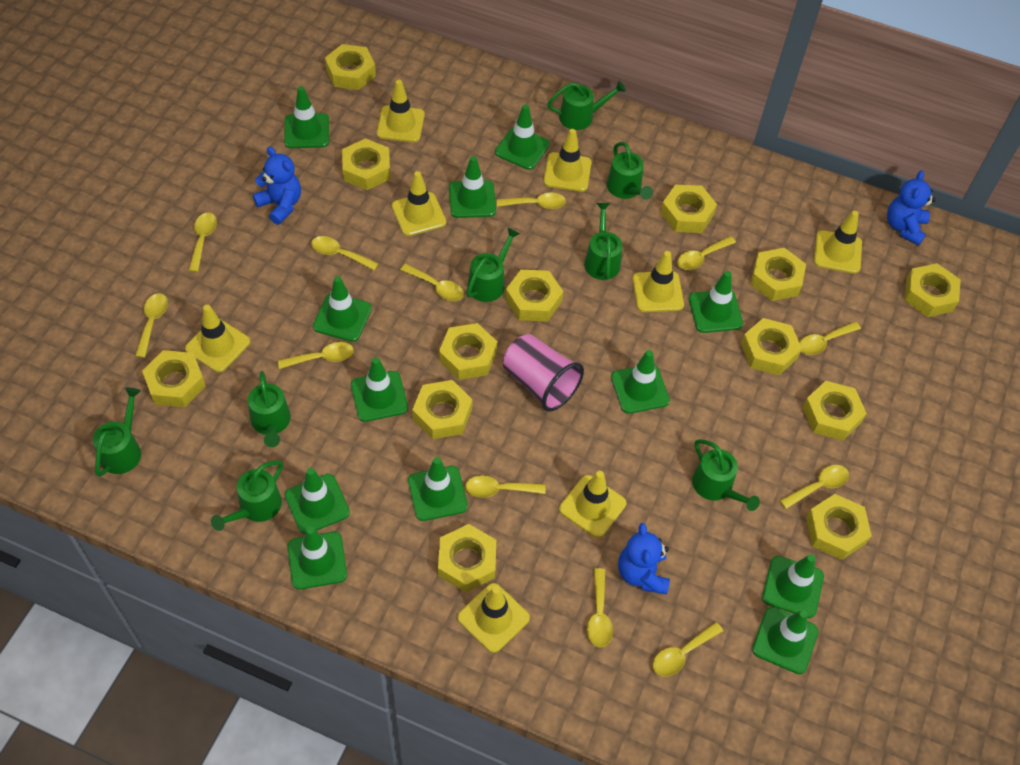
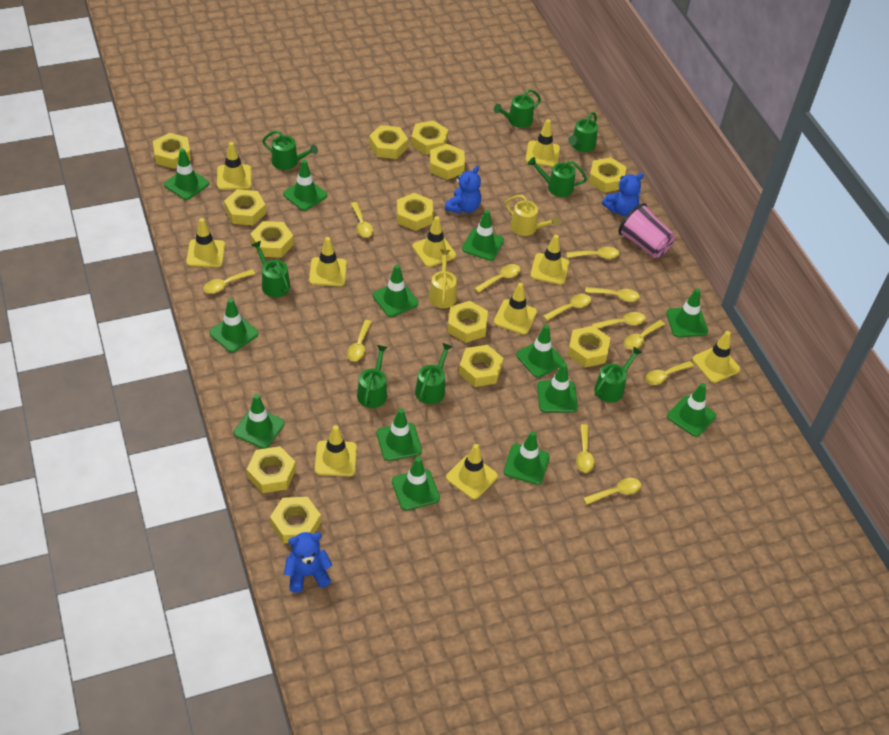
green traffic cone: [284,86,329,148] [285,468,350,534] [287,526,347,590] [313,276,372,342] [351,357,408,422] [408,457,468,521] [449,156,496,218] [495,104,550,170] [611,350,670,414] [689,271,743,333] [752,607,818,674] [762,554,824,618] = 12 -> [164,148,209,200] [209,298,258,352] [234,394,284,449] [283,159,327,211] [373,265,418,317] [376,409,422,461] [392,457,440,510] [462,210,504,261] [504,431,550,485] [516,325,564,378] [537,363,578,413] [666,288,708,337] [667,383,716,437] = 13
yellow traffic cone: [185,305,250,372] [377,80,425,142] [392,171,446,236] [458,583,530,653] [544,129,592,192] [559,471,626,538] [632,251,684,312] [814,211,862,274] = 8 -> [186,218,225,267] [217,142,252,190] [309,237,347,286] [315,425,357,476] [412,216,456,267] [446,444,498,499] [494,283,537,335] [525,119,560,167] [530,235,569,285] [692,331,740,383] = 10
yellow watering can: none = 0 -> [429,249,457,308] [505,195,560,236] = 2

